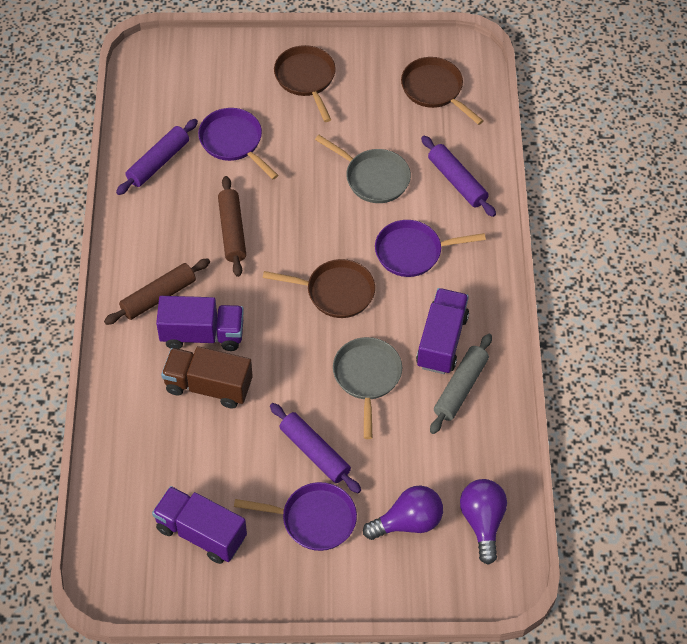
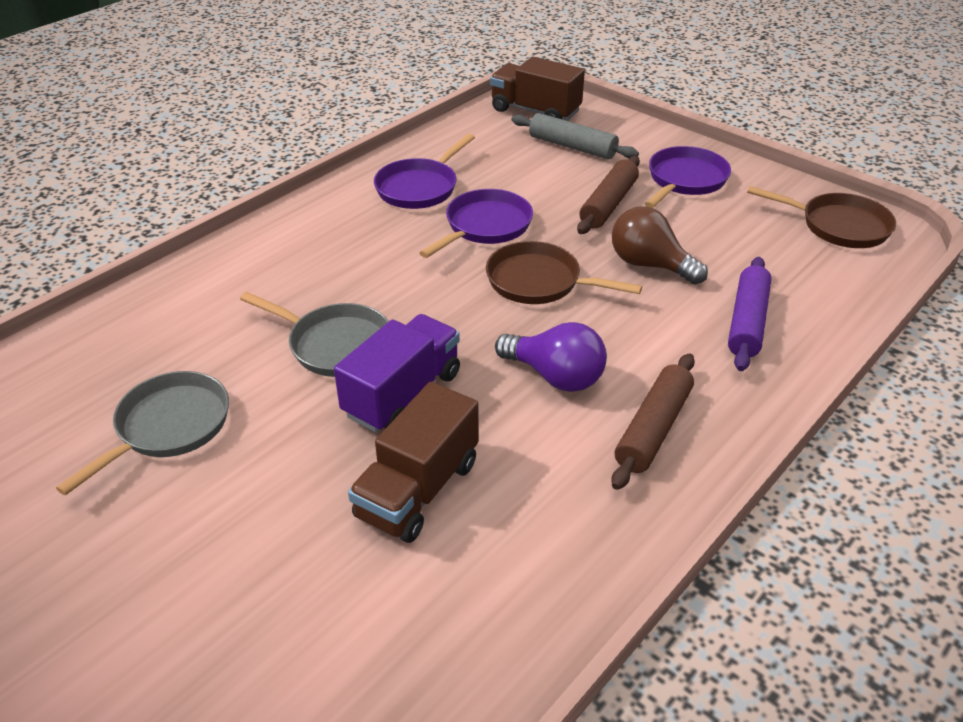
brown light bulb: none = 0 -> [612,206,708,285] = 1
brown pan: [263,259,375,318] [274,45,336,122] [401,57,484,125] = 3 -> [486,241,642,304] [747,186,896,248] = 2
brown truck: [161,346,253,408] = 1 -> [348,382,479,543] [490,57,585,121] = 2
purple light bulb: [363,486,443,540] [460,479,507,565] = 2 -> [495,322,607,392] = 1
purple rolling pin: [116,119,198,195] [270,403,361,493] [421,136,496,217] = 3 -> [728,257,772,371] = 1
purple truck: [152,486,247,564] [156,296,244,351] [416,288,469,374] = 3 -> [334,314,460,432] = 1

